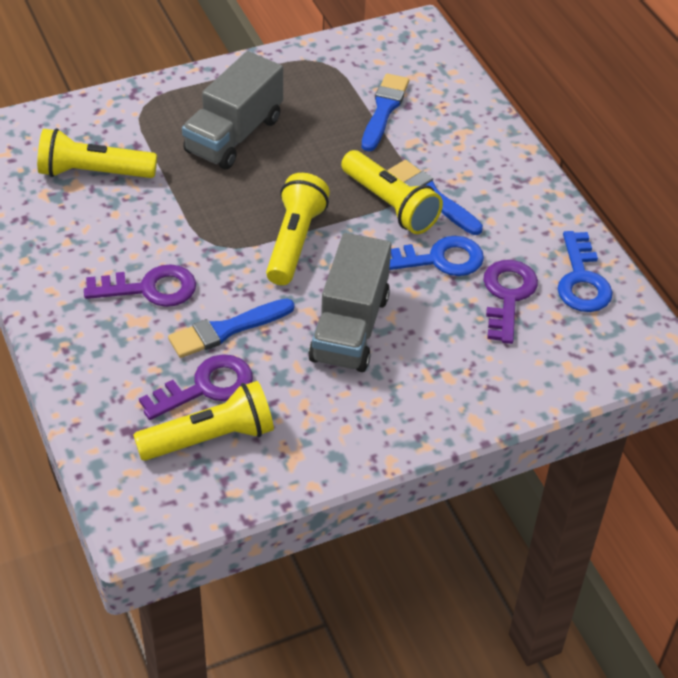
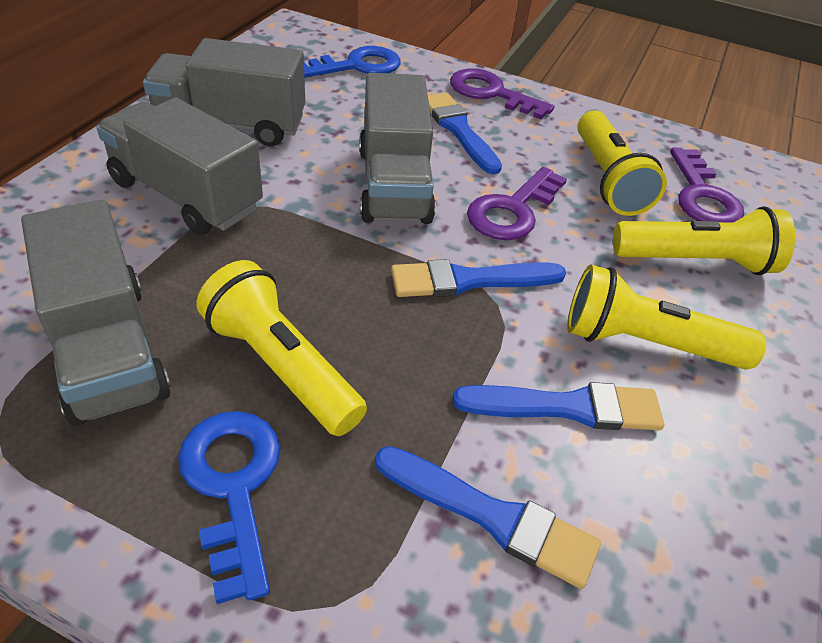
blue brush: [168,299,294,358] [362,73,409,152] [387,160,483,235] = 3 -> [375,446,601,589] [391,259,566,297] [428,92,502,174] [453,382,664,430] = 4
grey truck: [182,51,283,169] [308,233,391,372] = 2 -> [21,200,171,426] [96,98,263,235] [143,38,305,146] [359,73,436,224] = 4

